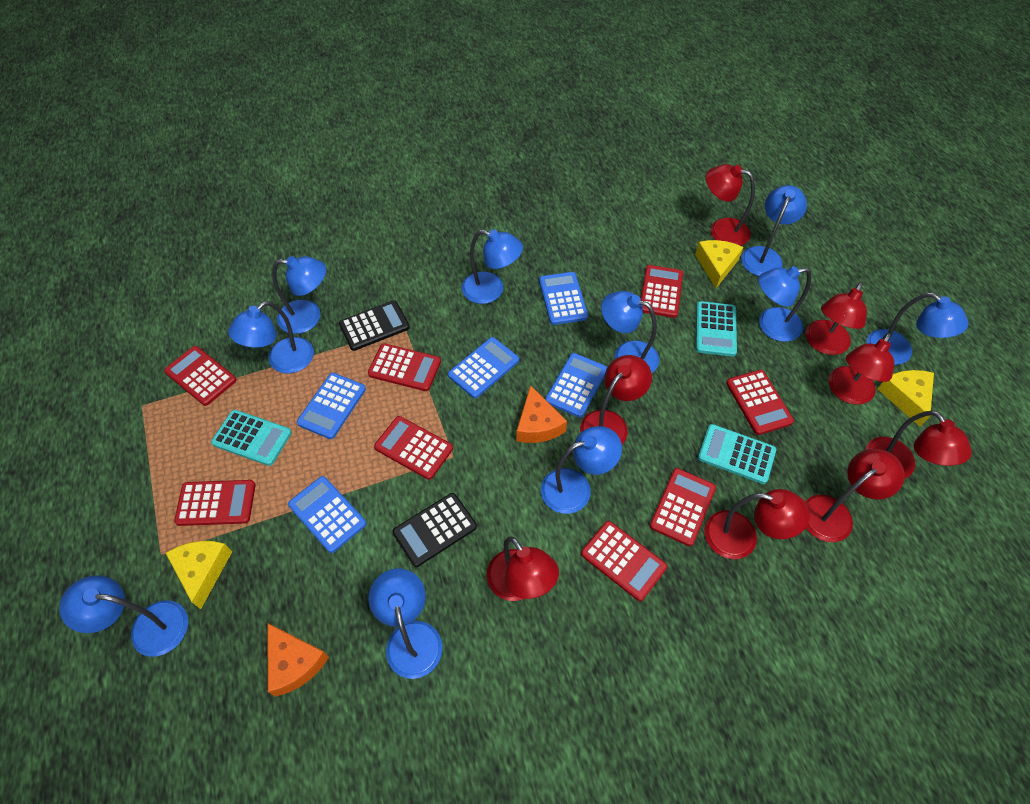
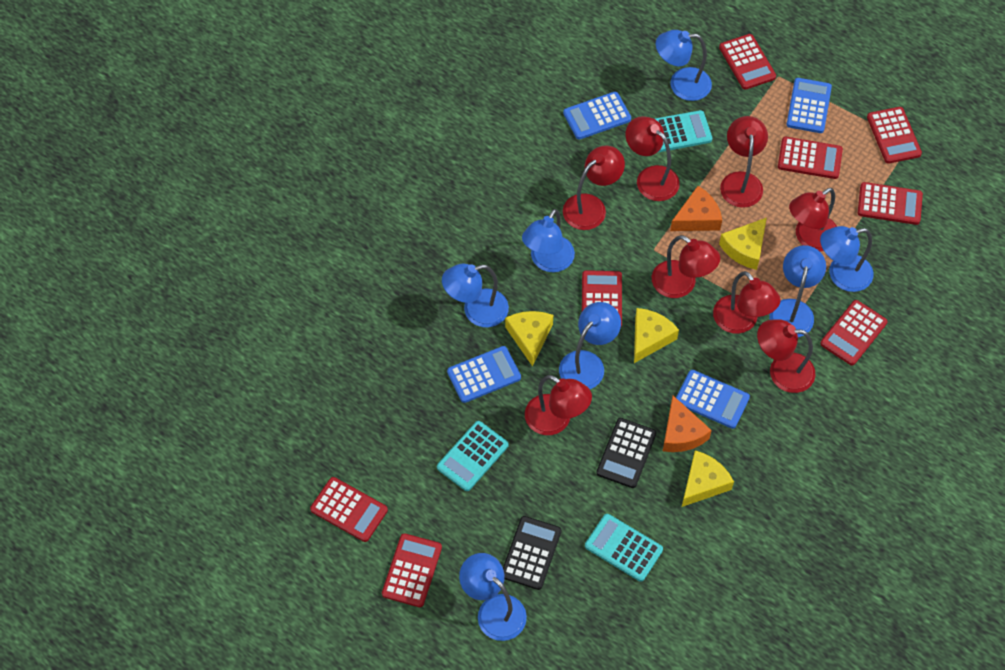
blue calculator: [288,476,366,553] [297,373,366,439] [448,337,519,398] [539,272,588,325] [545,353,607,418] = 5 -> [447,346,521,403] [563,92,631,140] [676,370,750,429] [787,78,832,133] = 4
blue lamp: [59,575,188,657] [228,301,314,373] [272,256,326,334] [369,568,443,679] [462,229,523,304] [541,426,622,514] [601,291,659,373] [741,185,807,276] [758,266,811,342] [866,292,969,365] = 10 -> [442,264,509,327] [459,553,527,641] [522,209,575,272] [559,302,621,389] [656,30,712,101] [769,245,826,337] [820,226,874,292] = 7
yellow cheese: [166,541,232,609] [695,240,744,288] [878,370,934,427] = 3 -> [505,311,553,367] [634,308,679,363] [682,450,734,507] [719,218,767,270] = 4

